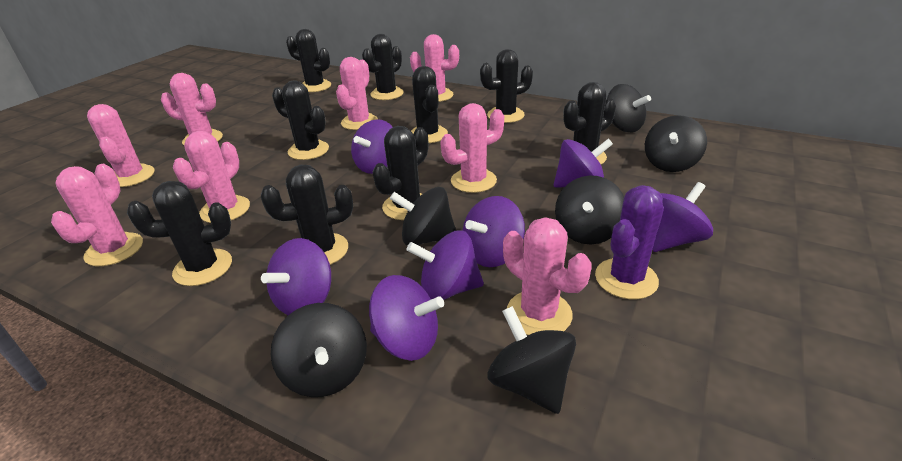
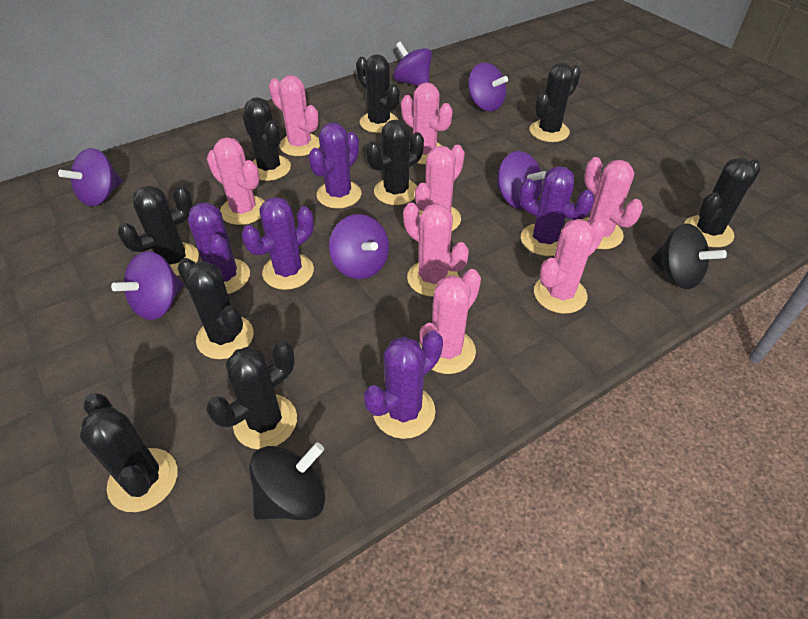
black spinning top: [271,303,367,397] [390,187,456,246] [488,306,576,414] [555,175,624,245] [607,84,651,132] [645,115,707,172] = 6 -> [249,442,325,520] [651,223,727,289] = 2
purple cactus: [595,185,664,299] = 1 -> [188,202,250,294] [242,197,314,290] [308,122,361,209] [364,331,443,439] [519,166,595,256] = 5
purple spinning top: [261,238,331,315] [351,119,393,174] [369,275,444,361] [406,230,484,300] [463,196,525,267] [554,139,613,188] [652,182,713,252] = 7 -> [58,148,122,206] [111,251,183,320] [329,214,389,279] [393,42,432,86] [468,62,508,111] [497,151,546,209] = 6

